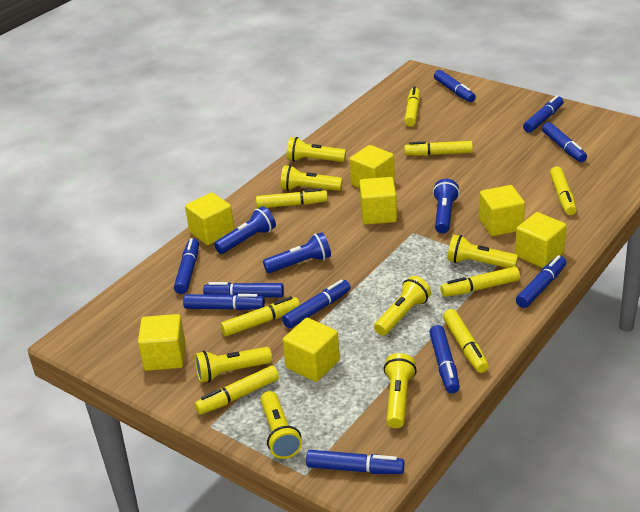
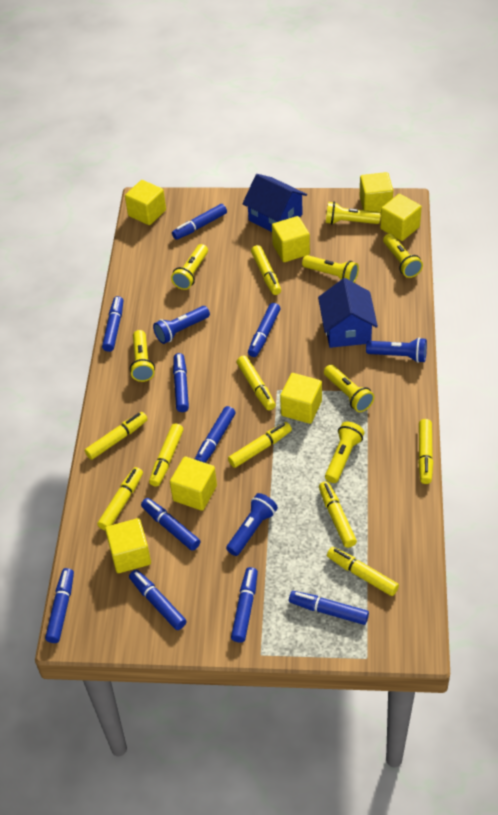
blue house: none = 0 -> [242,174,307,232] [318,278,378,348] = 2
yellow marker: [195,366,279,415] [220,296,300,336] [256,189,328,208] [404,87,420,127] [404,141,473,156] [440,267,520,297] [443,309,489,373] [550,167,576,215] = 8 -> [85,412,148,460] [97,467,143,530] [149,424,183,487] [228,422,292,468] [237,356,276,411] [251,245,281,295] [319,481,357,548] [327,547,399,596] [418,419,433,484] = 9

